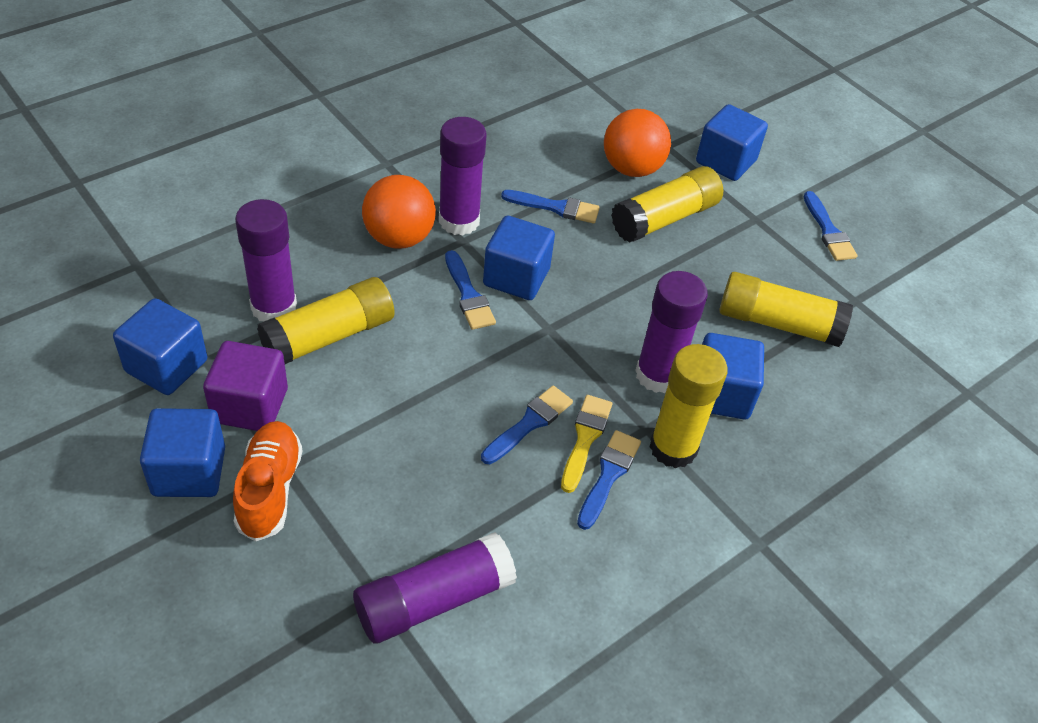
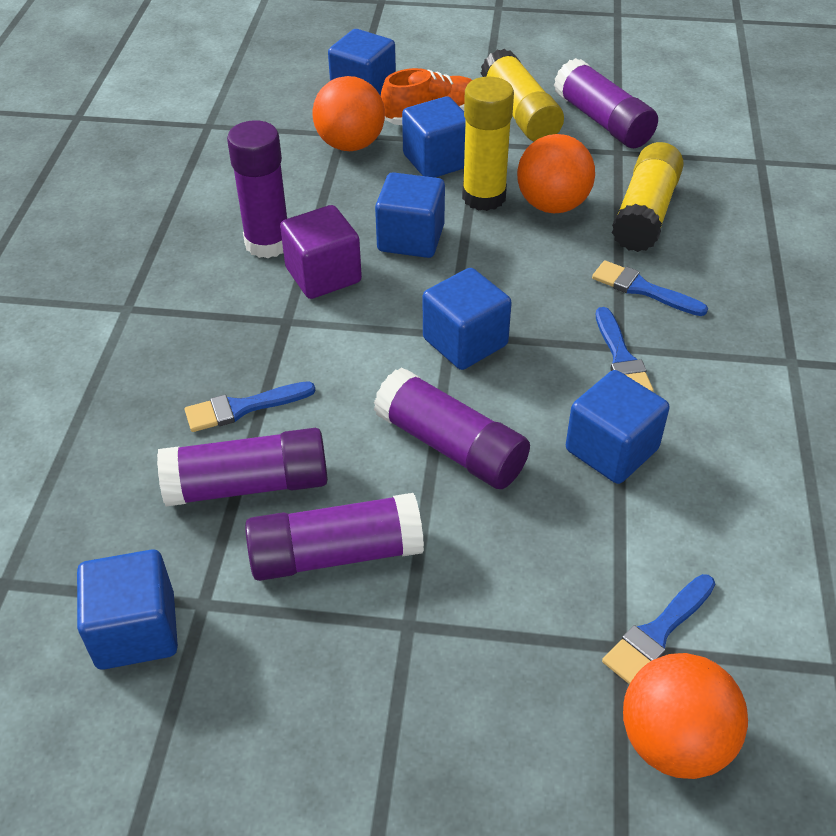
blue brush: [445,250,496,330] [481,386,573,464] [501,190,600,223] [577,430,641,530] [804,191,857,261] = 5 -> [185,381,315,432] [592,260,708,316] [596,307,654,392] [602,574,715,685] = 4
blue cube: [113,298,207,395] [140,408,225,497] [483,216,555,300] [696,104,768,181] [702,333,764,419] = 5 -> [77,549,178,670] [328,29,396,96] [375,172,445,258] [402,96,466,178] [423,268,512,370] [566,370,670,484] = 6
orange ball: [362,175,436,248] [604,109,671,177] = 2 -> [312,76,385,151] [517,134,595,214] [623,653,748,779] = 3
purple glue stick: [235,199,297,321] [353,532,517,644] [439,117,487,236] [635,271,708,393] = 4 -> [157,428,328,507] [227,120,287,258] [245,493,424,581] [374,367,530,489] [554,58,658,148] = 5
yellow brush: [561,395,612,493] = 1 -> none = 0
yellow glue stick: [257,277,395,364] [611,166,723,243] [650,344,728,468] [720,272,853,347] = 4 -> [462,77,514,211] [480,49,564,141] [612,142,684,252] = 3

